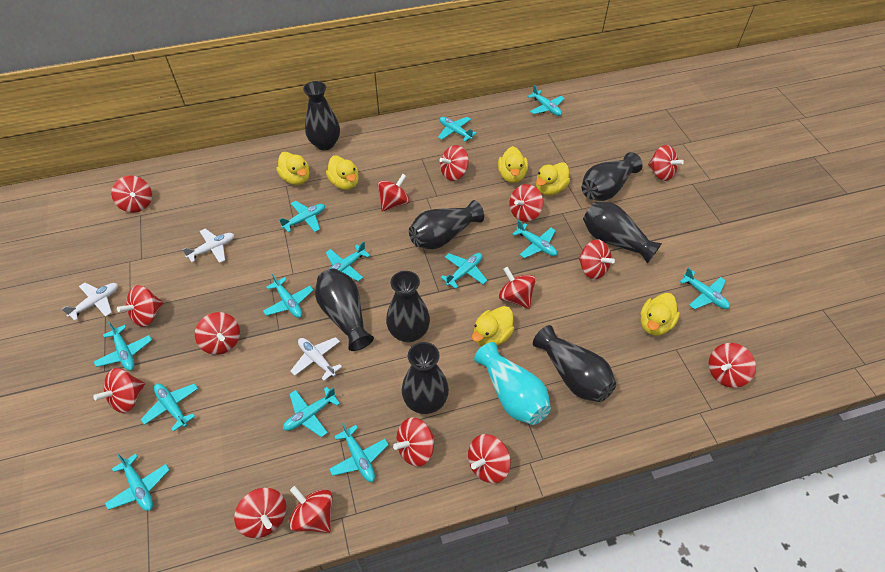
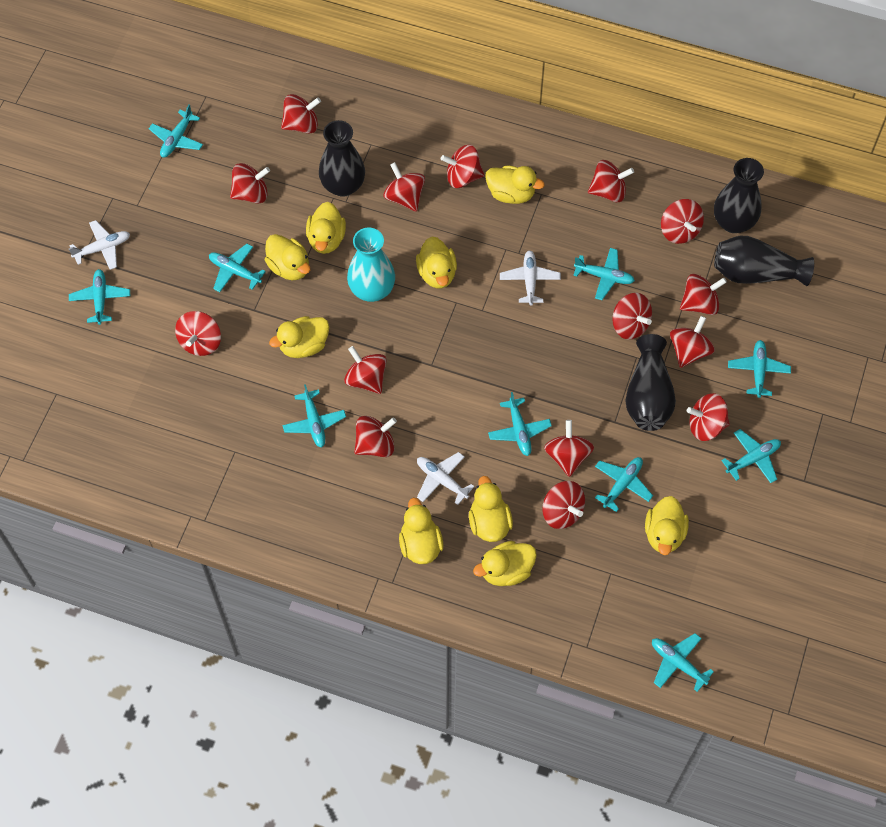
black vase: [303,81,340,150] [315,269,374,351] [386,271,430,342] [402,342,449,414] [409,200,484,249] [533,325,616,402] [582,152,643,201] [583,202,662,263] = 8 -> [319,120,365,197] [625,334,676,431] [714,158,764,233] [714,236,814,286] = 4
turquoise plane: [94,322,152,371] [105,454,169,511] [140,383,198,432] [263,274,313,318] [279,201,325,232] [283,387,340,437] [326,242,370,281] [329,423,389,482] [438,117,477,142] [441,253,487,289] [512,220,557,258] [528,85,565,116] [680,268,730,309] = 13 -> [69,269,130,325] [149,104,203,158] [209,244,266,292] [283,384,346,448] [488,392,552,456] [573,248,635,300] [595,457,653,512] [652,633,714,692] [721,429,781,483] [728,340,791,398] = 10
yellow duck: [276,152,309,185] [326,156,359,190] [472,306,514,346] [498,146,528,183] [536,162,570,196] [640,293,680,336] = 6 -> [265,234,310,280] [269,316,329,358] [306,202,346,254] [399,498,443,564] [416,236,457,288] [469,476,513,542] [473,541,537,586] [485,166,545,204] [645,496,689,555] = 9

